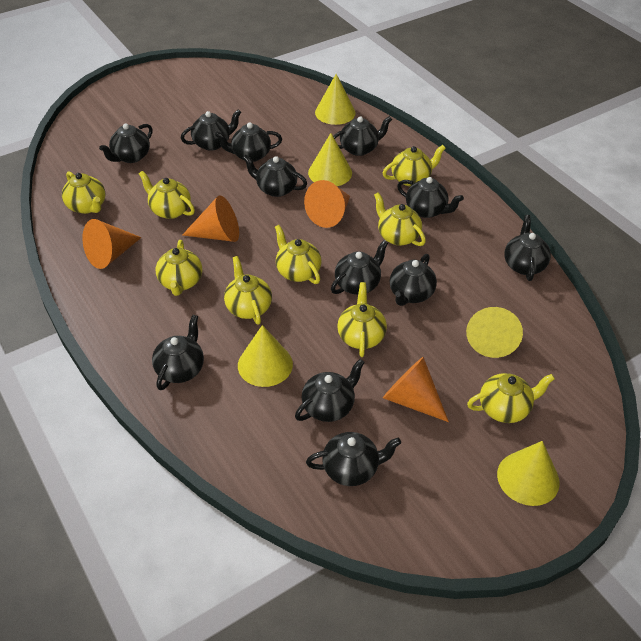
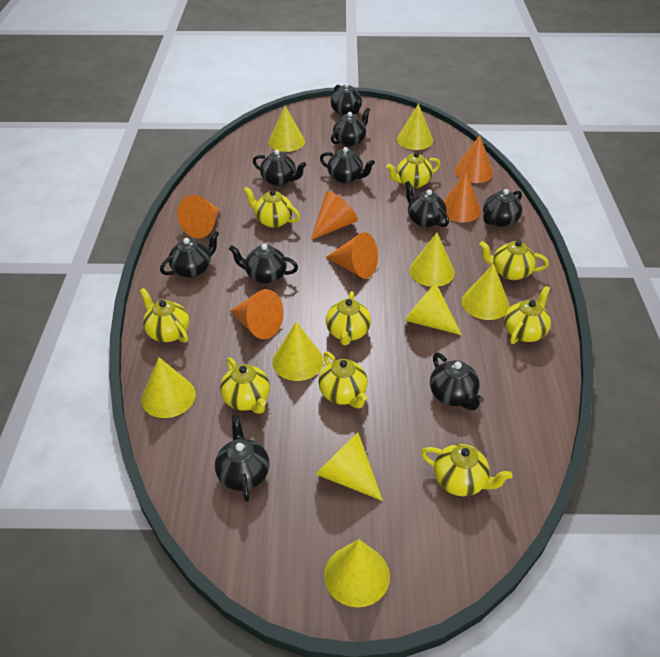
black teapot: [99,124,153,163] [152,315,204,390] [181,109,242,151] [215,122,282,162] [243,154,307,197] [295,359,365,422] [306,432,401,486] [331,240,388,295] [333,116,392,156] [390,254,437,306] [397,177,464,218] [504,215,551,281] = 12 -> [160,230,219,278] [215,415,269,502] [229,244,298,284] [253,150,306,186] [320,147,375,183] [330,83,362,116] [331,107,370,147] [405,181,449,228] [430,353,484,410] [483,189,522,227] = 10
orange cone: [82,219,142,269] [182,195,239,242] [304,180,350,228] [383,357,449,422] = 4 -> [177,195,220,238] [230,289,284,339] [311,191,358,240] [326,232,378,279] [444,172,481,222] [454,135,493,183] = 6
yellow cone: [238,325,293,387] [308,133,352,186] [315,74,356,125] [466,307,523,358] [497,441,560,506] = 5 -> [141,357,196,418] [268,106,305,152] [272,322,324,381] [316,432,383,501] [324,539,390,608] [397,104,433,150] [404,282,462,335] [409,233,455,287] [462,264,509,320] = 9

